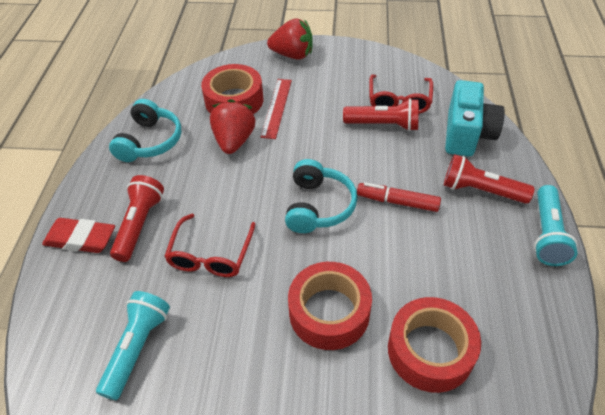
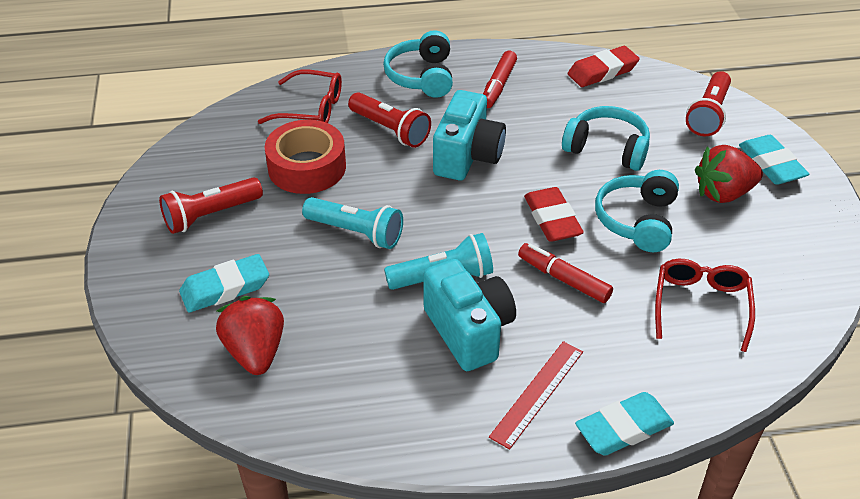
red eraser: [42,218,115,253] = 1 -> [524,187,584,242] [568,46,640,87] = 2
red marker: [357,182,441,212] = 1 -> [483,51,517,108] [518,243,613,303] = 2
red tape: [201,64,263,114] [288,262,372,350] [388,297,481,393] = 3 -> [265,120,346,194] = 1
turquoise camera: [445,80,505,156] = 1 -> [423,259,516,371] [433,90,506,180] = 2
turquoise eraser: none = 0 -> [179,254,269,313] [575,392,674,455] [739,135,809,185] = 3
turquoise headphones: [109,99,181,162] [285,159,357,233] = 2 -> [383,30,453,98] [562,106,650,171] [595,170,679,252] = 3

